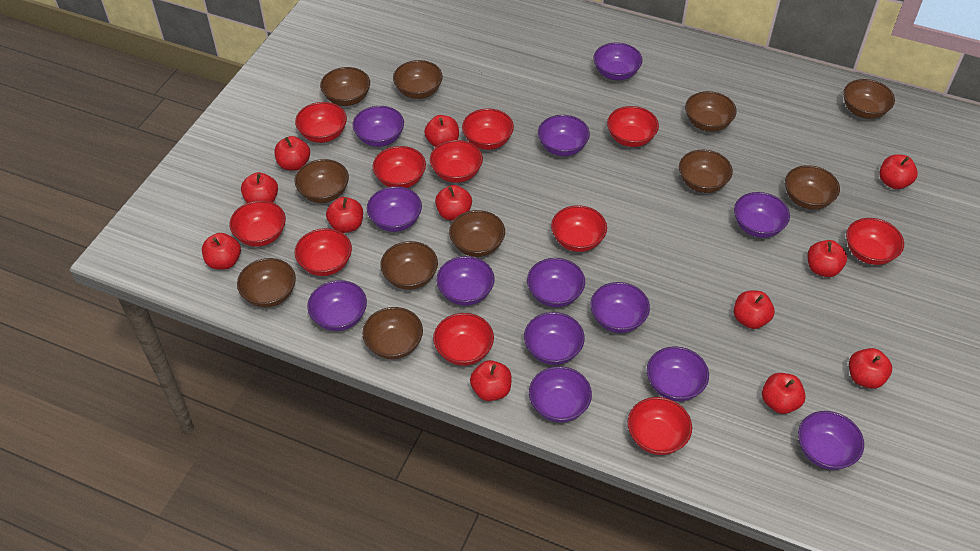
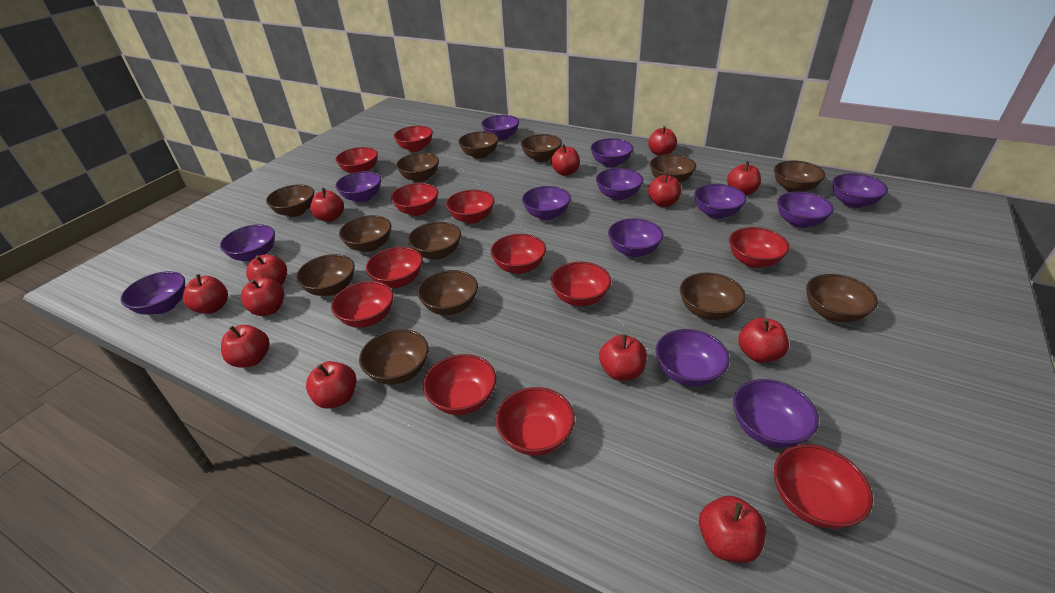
brown bowl: [237,258,296,308] [295,159,349,203] [320,67,370,106] [362,307,423,359] [380,241,438,290] [393,60,443,99] [449,210,505,257] [679,150,733,193] [685,91,737,132] [785,165,840,210] [843,79,895,119] = 11 -> [266,184,314,217] [296,254,355,296] [339,215,391,252] [359,329,428,385] [396,153,439,182] [408,222,461,260] [417,270,478,315] [458,131,499,159] [521,134,562,162] [650,154,696,183] [680,273,746,320] [774,160,825,192] [806,274,878,322] = 13
red apple: [202,233,241,269] [241,172,278,203] [275,136,310,171] [326,197,363,233] [424,115,459,147] [435,185,472,221] [470,360,512,401] [734,290,775,329] [762,373,806,414] [808,240,847,277] [849,348,892,389] [879,154,918,189] = 12 -> [183,274,228,314] [221,325,270,368] [241,278,284,316] [246,255,287,286] [306,361,357,409] [310,188,344,222] [551,144,580,176] [599,334,647,381] [648,126,677,156] [648,172,681,207] [699,496,766,563] [727,161,761,195] [738,318,789,363] = 13
red bowl: [229,200,286,247] [295,102,347,143] [295,228,352,276] [373,146,426,188] [430,140,483,183] [433,313,494,366] [462,108,514,150] [551,205,607,252] [607,106,659,147] [628,397,692,455] [846,218,904,265] = 11 -> [331,281,393,328] [335,147,378,173] [366,247,423,288] [391,183,438,216] [394,126,433,152] [423,354,496,415] [446,190,495,224] [491,234,546,274] [496,387,575,456] [551,262,611,306] [729,227,790,268] [774,444,873,529] = 12

